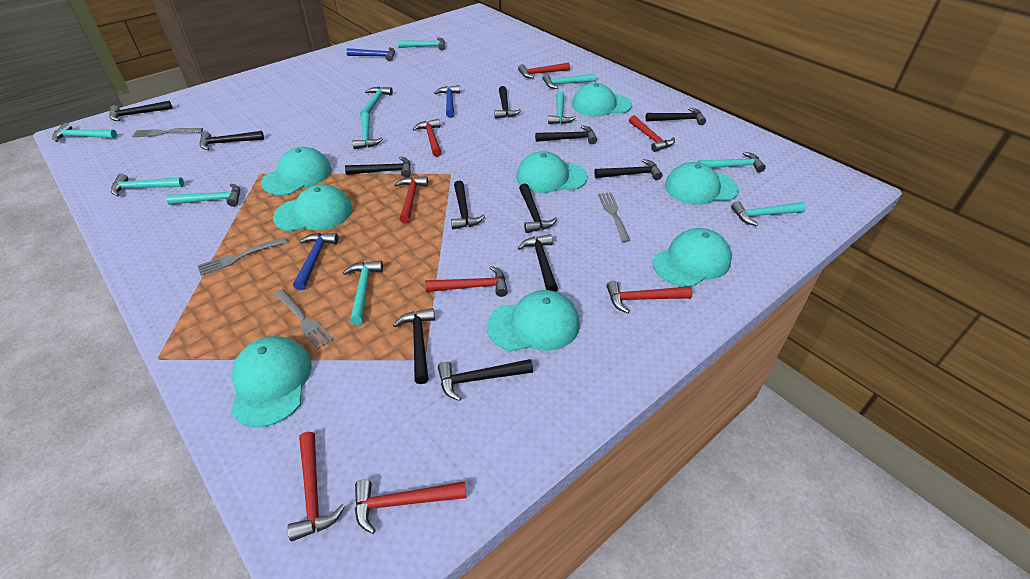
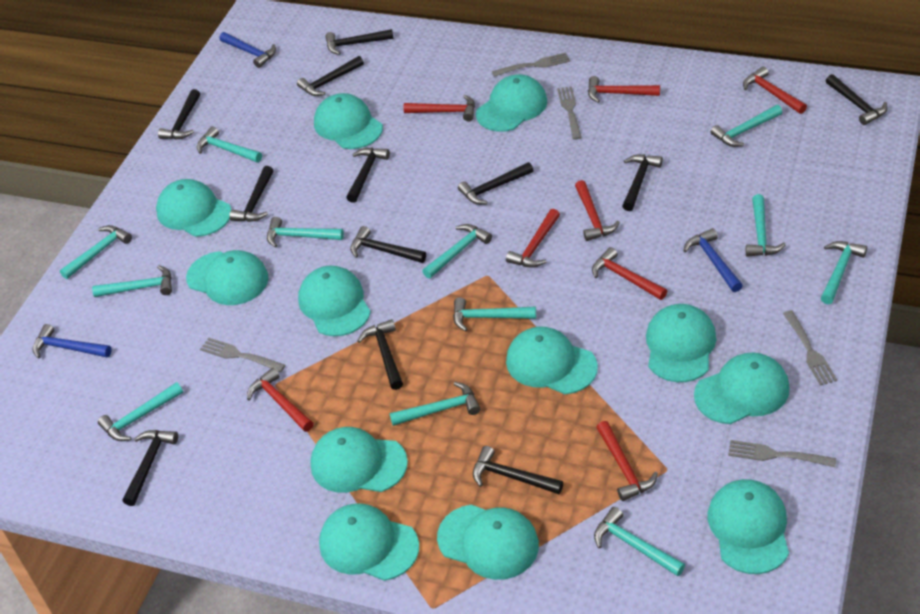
grey fork: [132,128,203,137] [197,237,287,276] [274,289,334,349] [598,192,630,242] = 4 -> [200,338,285,372] [492,53,570,77] [557,86,582,140] [728,440,836,467] [783,310,837,386] = 5
turquoise cap: [231,336,312,427] [261,147,331,195] [273,184,352,231] [487,290,580,351] [516,151,588,193] [572,83,632,116] [652,228,732,287] [665,162,739,205] = 8 -> [156,179,231,237] [186,250,269,305] [298,265,371,336] [310,427,408,493] [314,93,383,149] [319,503,419,581] [437,505,539,580] [476,74,547,132] [506,327,598,394] [646,304,716,382] [694,352,790,424] [707,479,789,574] = 12
turquoise hammer: [52,123,117,142] [111,174,184,196] [166,183,240,207] [343,261,383,325] [352,112,383,149] [360,87,393,116] [398,37,445,50] [543,74,596,89] [548,91,576,124] [698,152,766,172] [731,201,806,226] = 11 -> [60,225,132,279] [92,265,172,297] [98,382,183,441] [197,126,262,162] [267,217,344,248] [390,382,481,426] [422,224,492,279] [453,297,536,331] [594,507,685,576] [711,105,783,147] [746,194,786,257] [821,241,867,304] = 12

